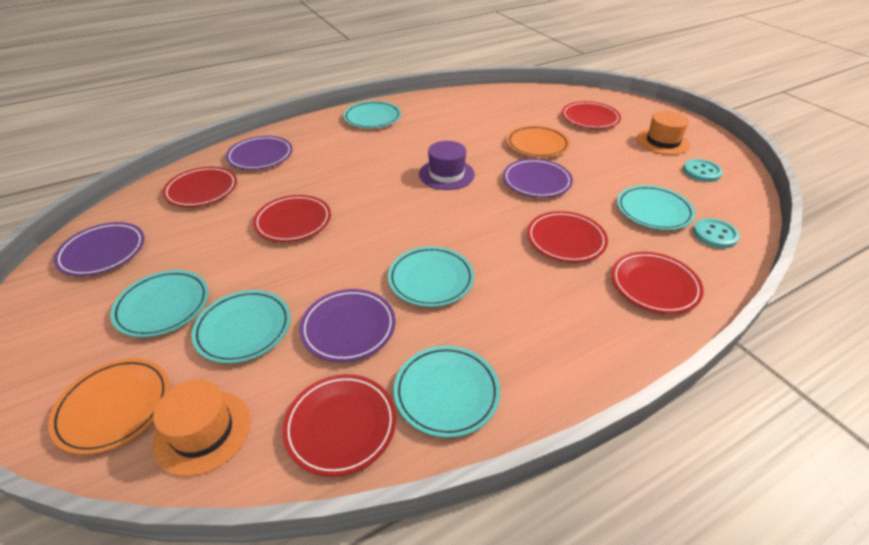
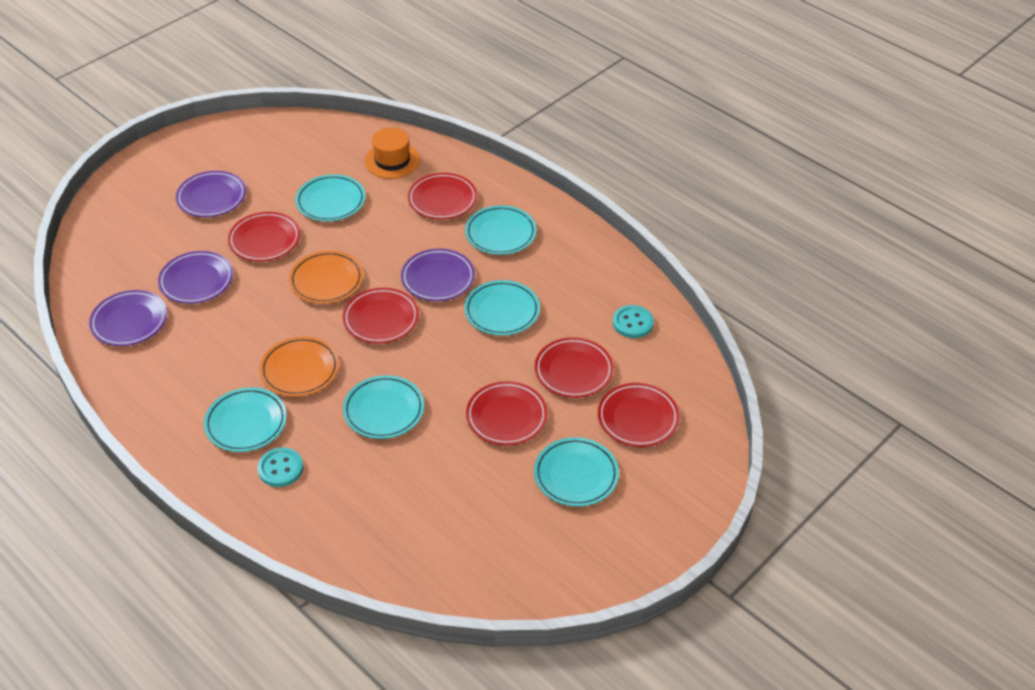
orange hat: [152,380,251,477] [637,111,690,155] = 2 -> [365,128,420,179] = 1
purple hat: [419,141,475,190] = 1 -> none = 0

